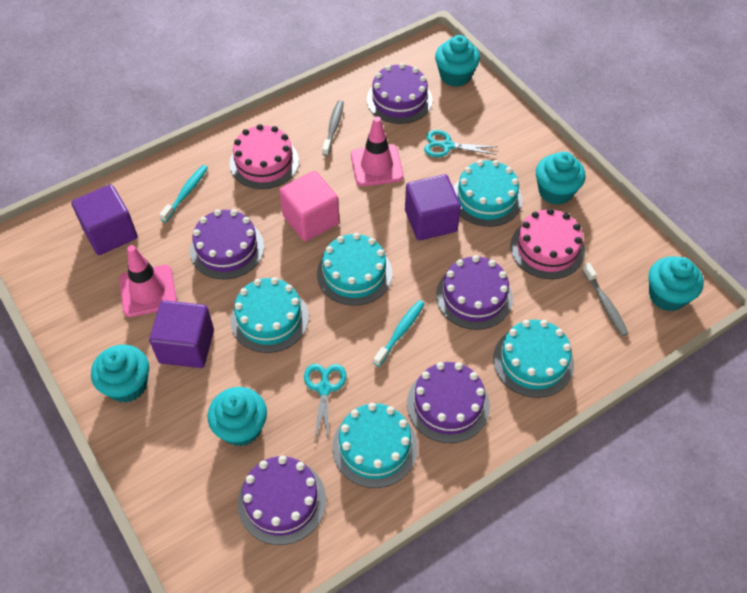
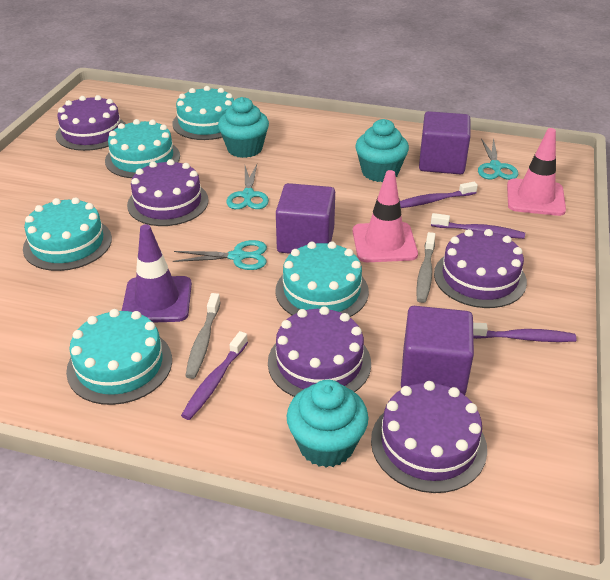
pink cake: [230,124,299,189] [510,208,585,279] = 2 -> none = 0
pink cube: [279,171,340,241] = 1 -> none = 0
purple toothbrush: none = 0 -> [181,331,248,420] [400,182,478,208] [431,213,525,239] [473,323,576,342] = 4
purple traffic cone: none = 0 -> [122,224,192,323] = 1
turquoise cupcake: [91,345,149,403] [208,387,267,446] [435,35,480,87] [536,152,586,205] [649,256,704,311] = 5 -> [218,97,269,158] [287,380,368,468] [356,119,409,182] = 3
turquoise scissors: [304,364,347,442] [424,130,497,157] = 2 -> [173,240,267,270] [226,164,269,209] [478,138,519,180] = 3
turquoise toothbrush: [159,165,208,222] [373,300,425,367] = 2 -> none = 0

